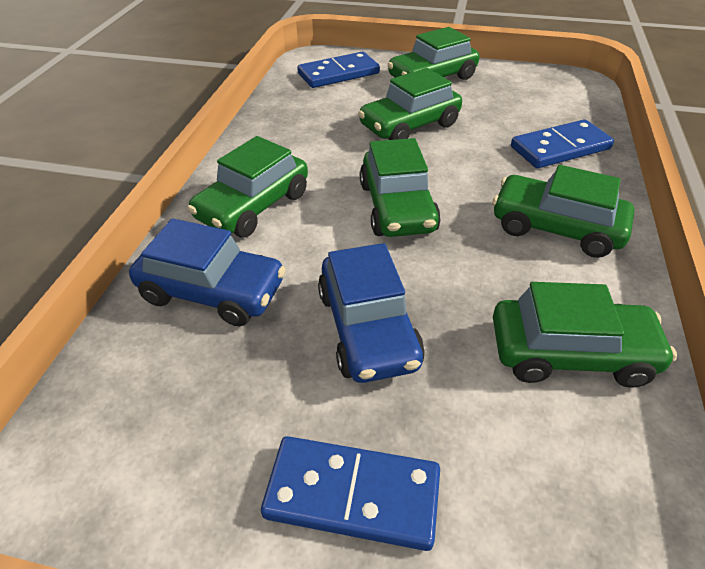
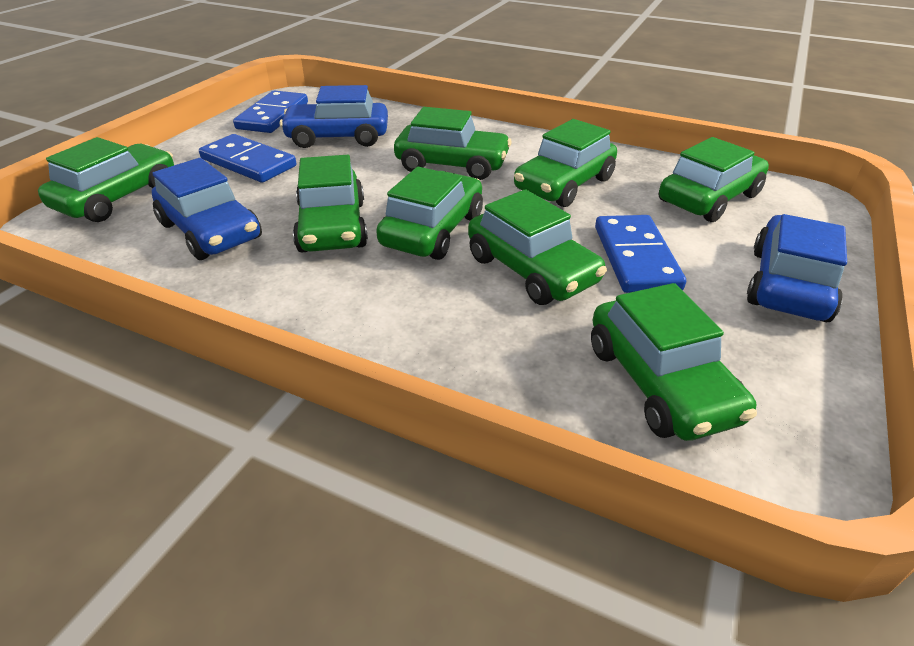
blue car: [129,218,286,326] [318,243,425,383] = 2 -> [152,158,262,260] [280,85,388,148] [747,214,847,322] = 3
green car: [188,136,308,238] [358,68,462,140] [360,138,441,237] [387,27,479,80] [493,165,635,258] [493,282,677,388] = 6 -> [38,137,174,222] [293,155,368,252] [376,167,483,260] [394,107,512,180] [468,189,607,305] [514,119,617,207] [591,283,757,441] [659,137,769,222] = 8

